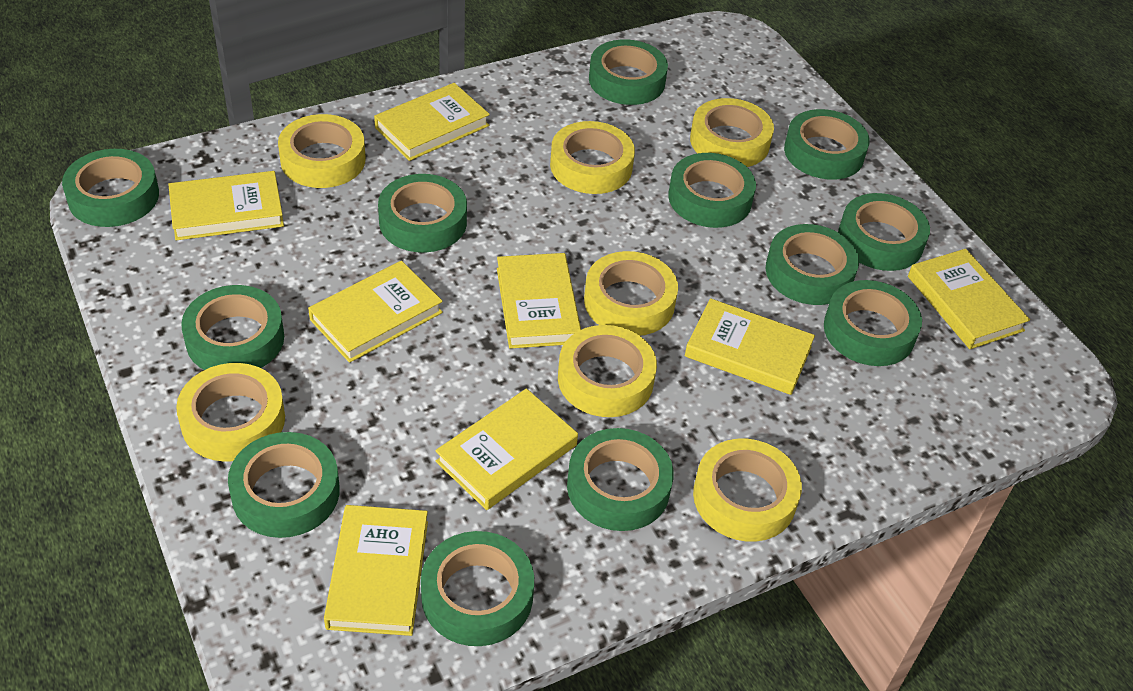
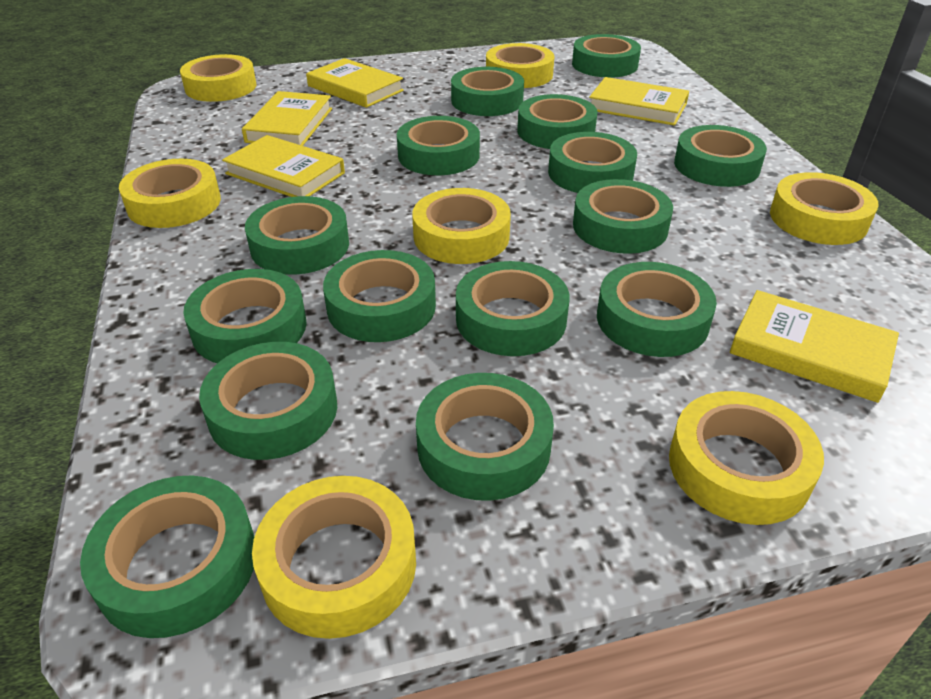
green tape: [62,149,159,227] [181,285,284,370] [228,432,340,538] [378,174,467,252] [421,531,534,646] [567,428,674,531] [589,39,668,105] [668,153,756,228] [765,224,859,305] [784,109,870,180] [824,280,922,366] [838,193,930,271] = 12 -> [80,475,254,638] [183,269,307,363] [199,342,337,460] [245,196,349,275] [323,250,436,342] [397,116,480,175] [416,373,554,501] [451,67,524,116] [456,261,569,356] [517,94,598,149] [548,132,637,193] [572,34,641,78] [573,179,673,254] [597,262,717,357] [674,125,767,187] = 15
yellow book: [168,171,284,240] [308,261,443,363] [324,505,428,636] [374,83,490,161] [435,388,578,510] [497,253,581,348] [685,298,815,395] [908,249,1030,349] = 8 -> [222,135,345,197] [242,91,332,146] [306,58,404,108] [589,77,689,126] [730,290,899,403] = 5

